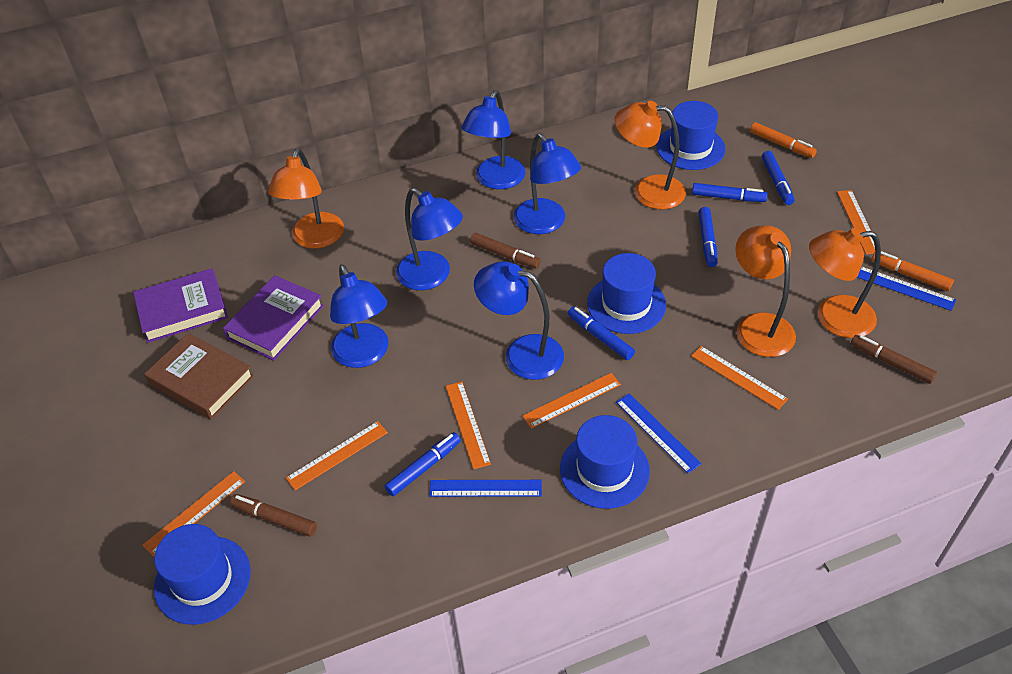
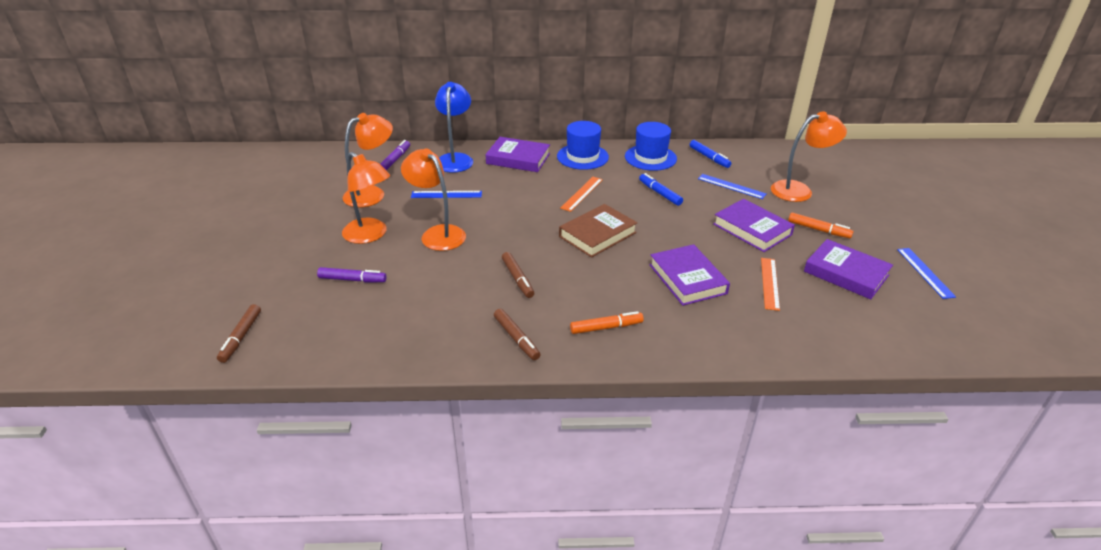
blue hat: [154,524,251,625] [560,415,650,509] [587,253,666,334] [657,101,725,170] = 4 -> [557,121,609,170] [625,122,677,171] = 2
blue lamp: [330,265,388,368] [396,188,463,290] [462,90,525,189] [474,261,564,380] [514,133,581,234] = 5 -> [435,82,473,173] = 1
blue marker: [384,432,461,496] [568,306,635,360] [692,183,768,202] [698,207,718,267] [762,151,795,205] = 5 -> [639,173,683,206] [690,140,731,168] = 2
orange ruler: [142,471,245,557] [286,421,388,490] [446,382,491,469] [523,373,621,429] [691,346,788,410] [837,190,875,254] = 6 -> [560,177,603,212] [761,258,780,311] = 2
purple book: [133,268,228,343] [223,275,324,361] = 2 -> [486,137,550,172] [649,244,730,306] [713,199,795,252] [804,239,893,299] = 4
purple marker: none = 0 -> [317,267,386,282] [380,140,410,170] = 2

